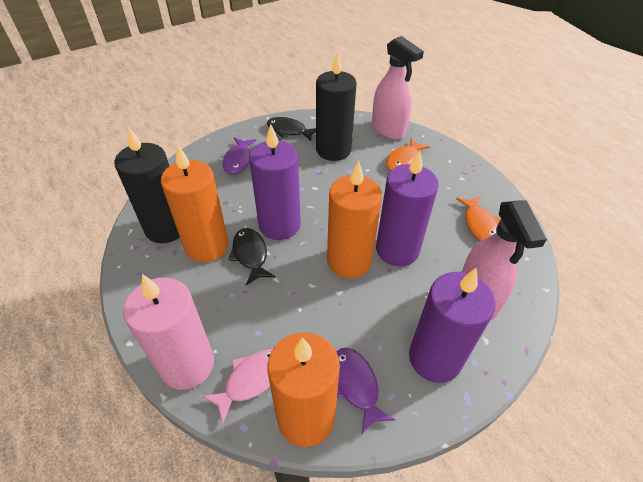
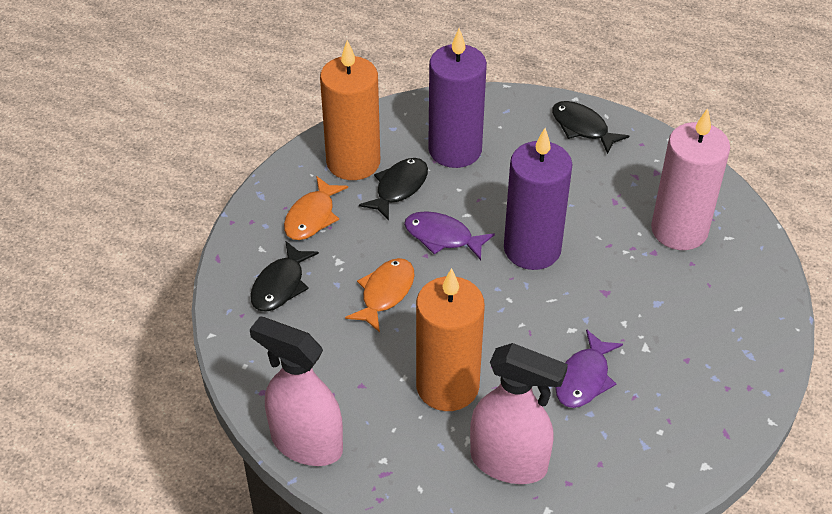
black candle: [114,127,180,243] [316,51,357,161] = 2 -> none = 0
black fish: [228,228,275,285] [267,117,316,141] = 2 -> [250,241,319,312] [359,158,428,221] [552,101,629,154] = 3
orange candle: [161,144,229,262] [267,332,340,447] [327,161,382,278] = 3 -> [320,40,380,180] [416,268,485,411] = 2
pink fish: [202,349,273,423] = 1 -> none = 0
purple candle: [249,124,301,240] [376,150,439,266] [409,268,496,383] = 3 -> [428,28,487,168] [504,128,573,270] = 2

